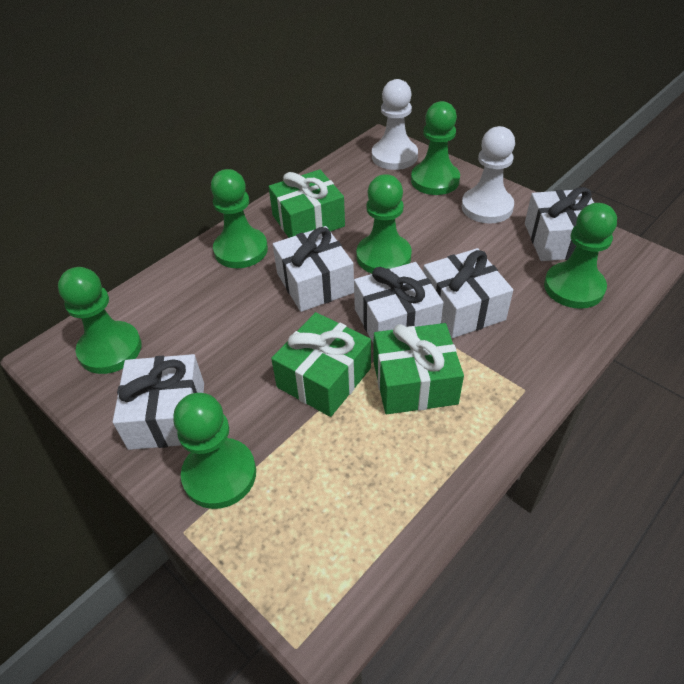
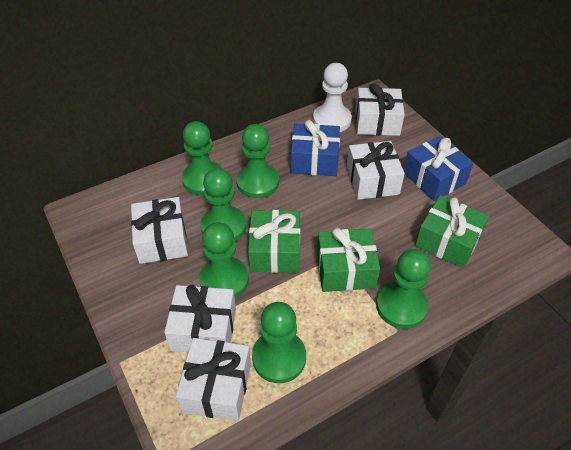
blue gift: none = 0 -> [291,120,340,176] [404,136,474,201] = 2
white pawn: [372,79,418,170] [461,126,515,223] = 2 -> [313,63,352,132] = 1

